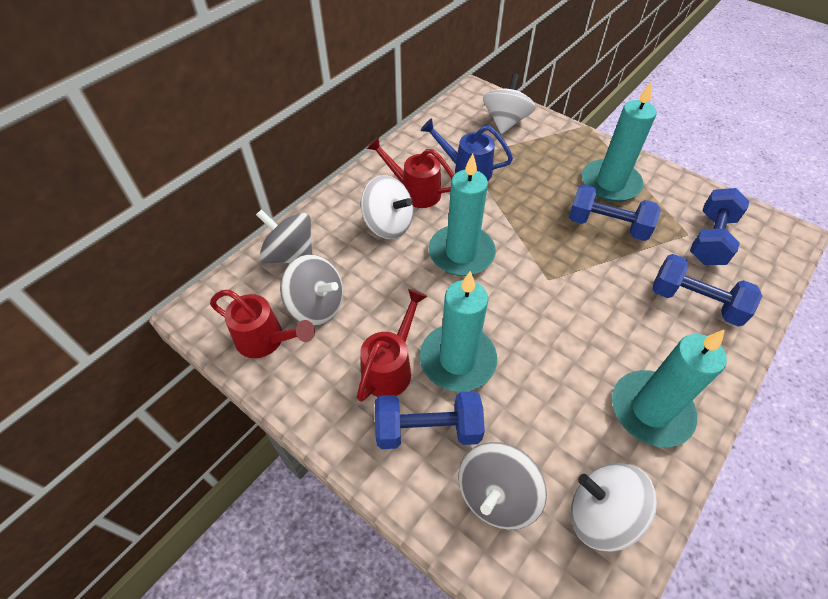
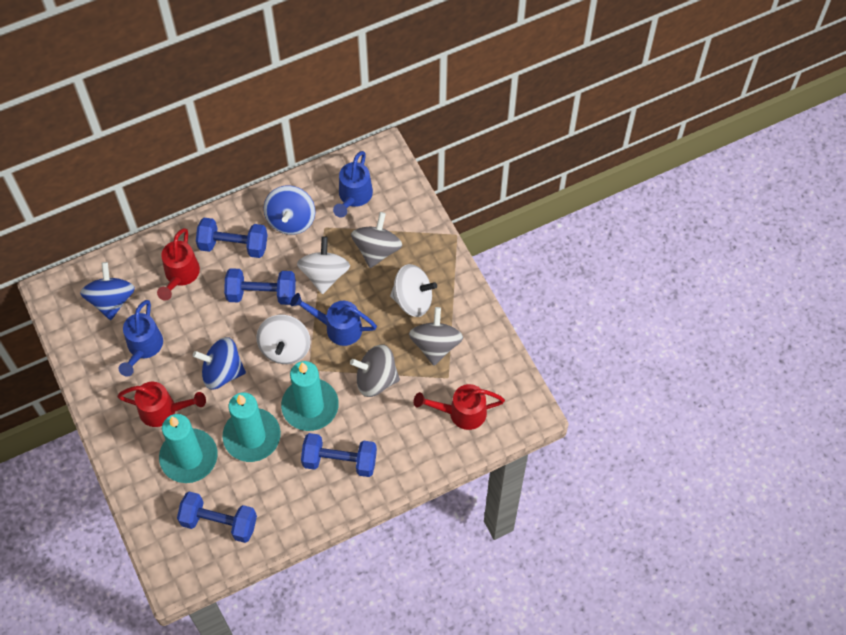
blue spinning top: none = 0 -> [80,262,135,320] [193,337,246,389] [264,186,315,235] = 3
blue watering can: [421,118,513,181] = 1 -> [118,300,163,376] [290,293,377,346] [333,151,373,218] = 3
turquoise candle: [420,271,497,392] [429,154,496,276] [582,81,657,202] [612,329,727,447] = 4 -> [159,414,218,483] [222,392,281,462] [281,361,339,431] = 3

